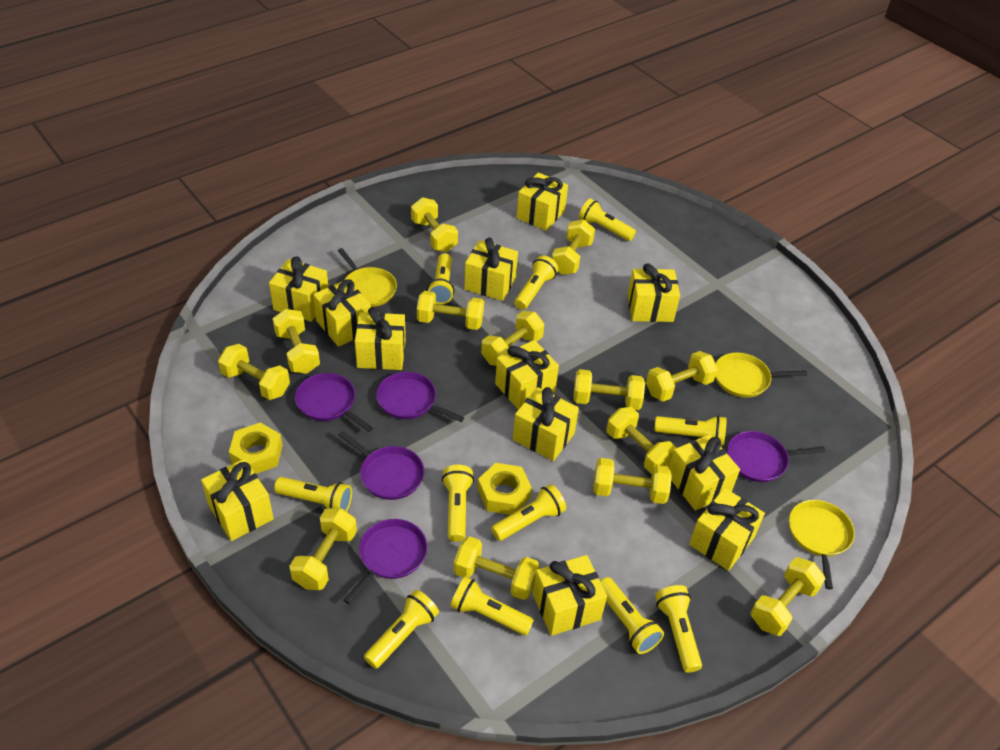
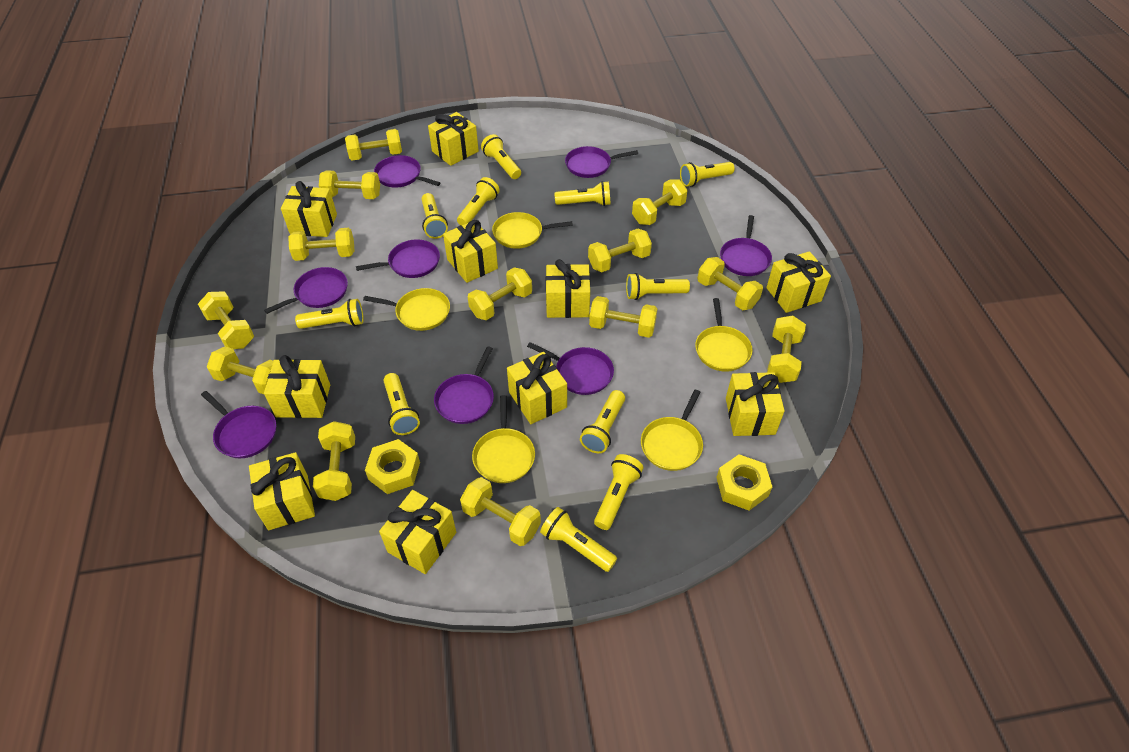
purple pan: [295,373,373,432] [339,431,424,500] [344,519,427,604] [376,372,464,422] [727,431,826,482] = 5 -> [201,391,276,458] [264,267,348,314] [356,239,440,278] [374,155,441,188] [434,346,494,424] [527,342,614,395] [565,146,638,178] [720,215,772,276] = 8
yellow gift: [201,459,274,541] [269,256,328,322] [313,279,371,347] [355,307,406,370] [464,238,518,301] [495,340,559,410] [513,387,579,461] [517,173,568,231] [533,555,607,636] [627,263,680,322] [669,434,740,511] [689,488,765,571] = 12 -> [249,452,315,530] [264,355,330,418] [281,181,337,237] [379,490,456,574] [428,112,479,166] [443,220,498,283] [507,352,567,424] [546,259,590,318] [726,372,785,436] [766,251,831,313] = 10
yellow pan: [338,248,397,307] [715,353,807,398] [789,500,855,589] = 3 -> [363,288,450,331] [472,395,535,483] [492,212,573,249] [641,390,703,471] [695,298,753,372] = 5

